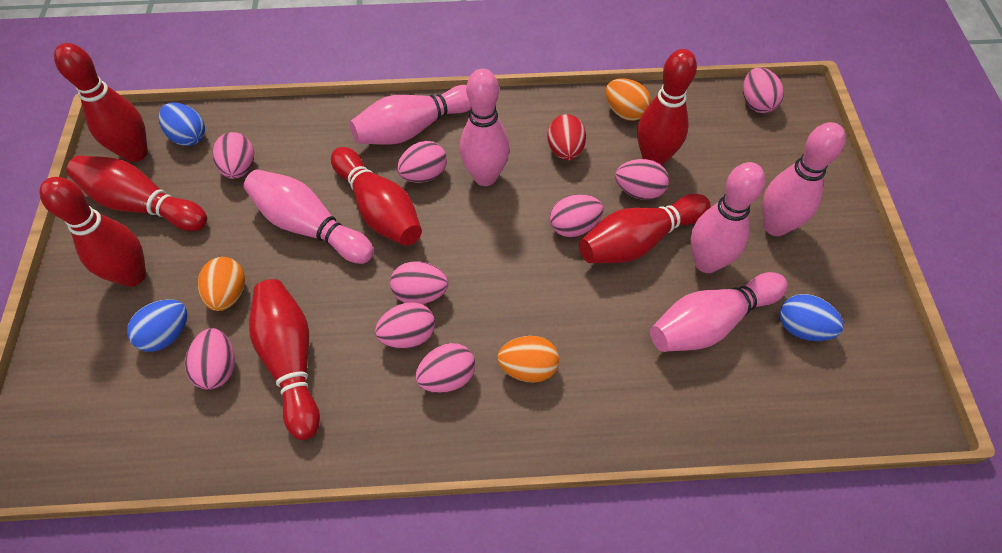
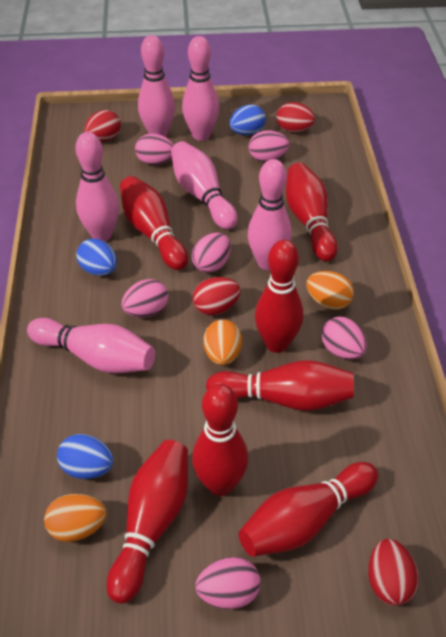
pink egg: [185,328,235,390] [212,132,254,179] [375,302,435,349] [390,261,448,304] [397,141,447,183] [415,343,475,393] [549,194,603,237] [615,159,669,200] [743,67,784,113] = 9 -> [122,279,169,317] [135,133,174,165] [191,233,231,273] [195,557,261,609] [249,130,290,162] [321,317,367,360] = 6
red egg: [547,114,586,160] = 1 -> [84,110,121,142] [193,277,241,316] [276,102,315,133] [368,539,419,606] = 4

